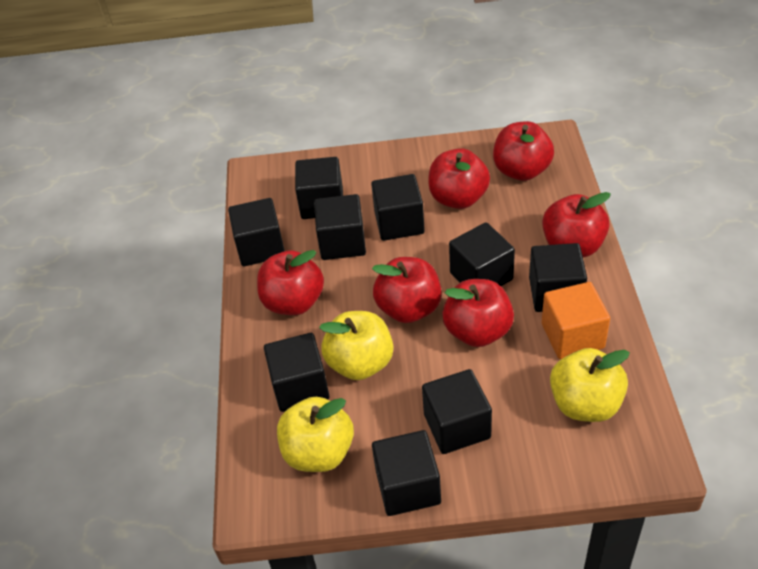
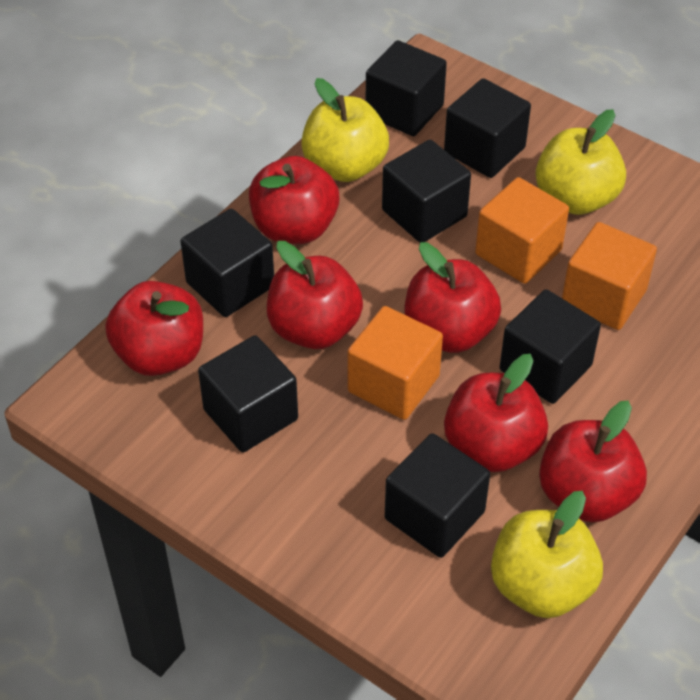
black cube: [228,198,285,266] [264,333,329,412] [295,157,343,219] [314,194,366,260] [371,174,425,241] [372,430,441,516] [422,369,492,454] [449,222,515,286] [529,243,587,312] = 9 -> [180,209,274,317] [198,335,298,452] [366,40,447,136] [382,140,471,243] [385,433,490,558] [444,78,531,178] [500,290,601,404] = 7
orange cube: [542,282,610,359] = 1 -> [348,306,443,420] [475,177,569,284] [562,222,657,330] = 3

